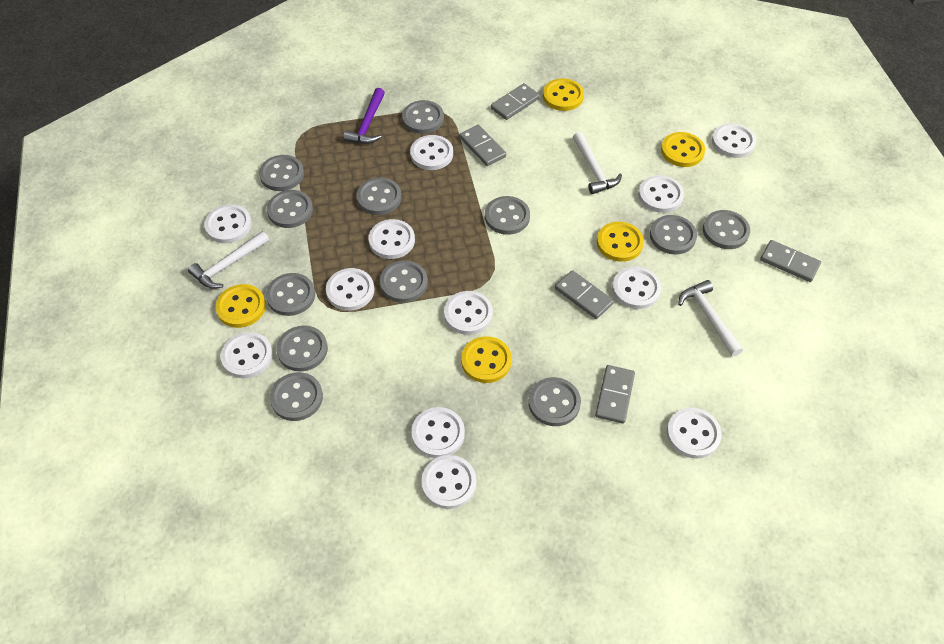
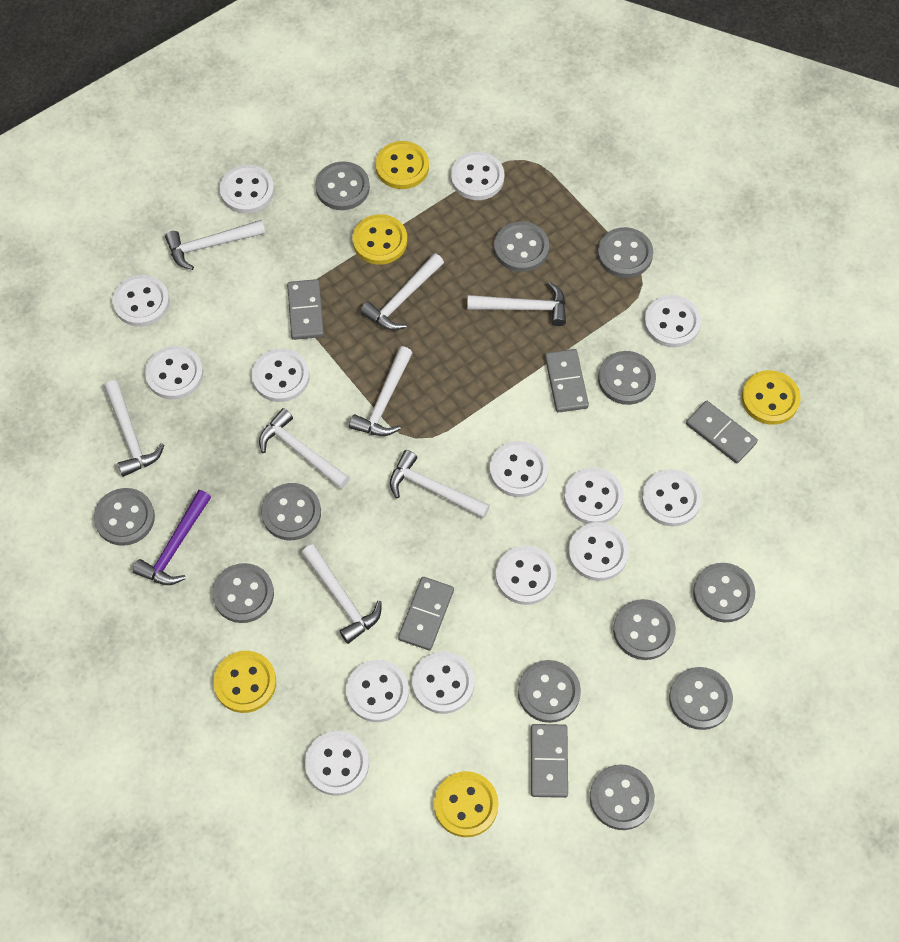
white button: [204,204,252,243] [221,332,273,378] [326,268,374,311] [368,219,415,259] [410,135,453,170] [411,407,465,458] [421,455,477,509] [444,291,493,335] [612,267,661,309] [638,175,684,213] [667,407,722,459] [712,123,756,158] = 12 -> [112,275,170,327] [145,346,203,399] [220,165,274,214] [252,348,310,402] [305,731,369,796] [346,660,409,722] [412,651,474,714] [451,152,504,200] [490,441,548,497] [496,545,557,605] [564,467,624,524] [568,522,629,581] [642,469,702,526] [644,295,701,348] = 14
white hammer: [188,231,269,289] [573,132,622,194] [678,280,743,356] = 3 -> [104,381,164,477] [165,220,265,270] [259,408,350,489] [301,544,382,644] [349,346,412,436] [360,253,444,330] [390,450,490,519] [467,282,566,326] = 8

